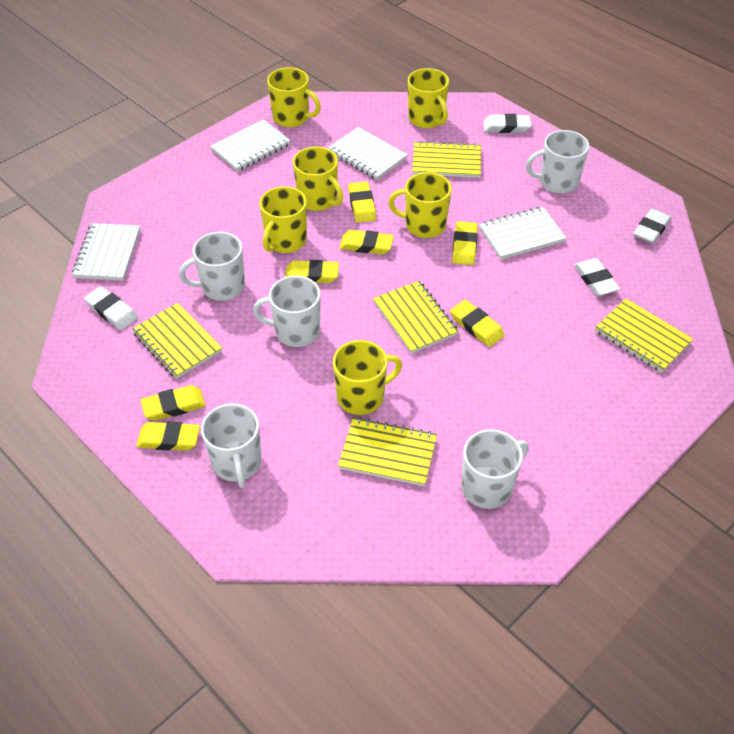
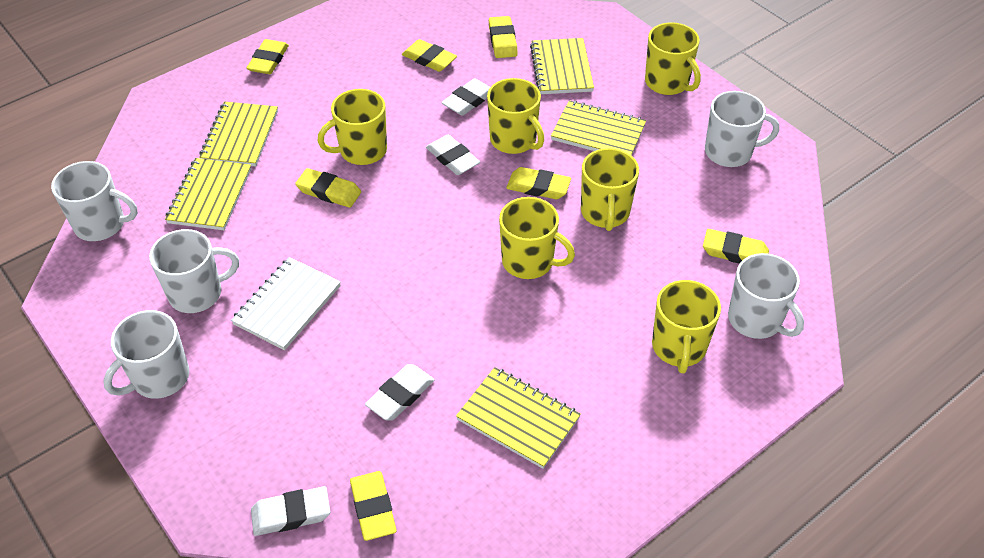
white notebook: [72,223,140,281] [210,120,291,172] [328,127,408,180] [479,207,567,260] = 4 -> [231,257,341,350] = 1

